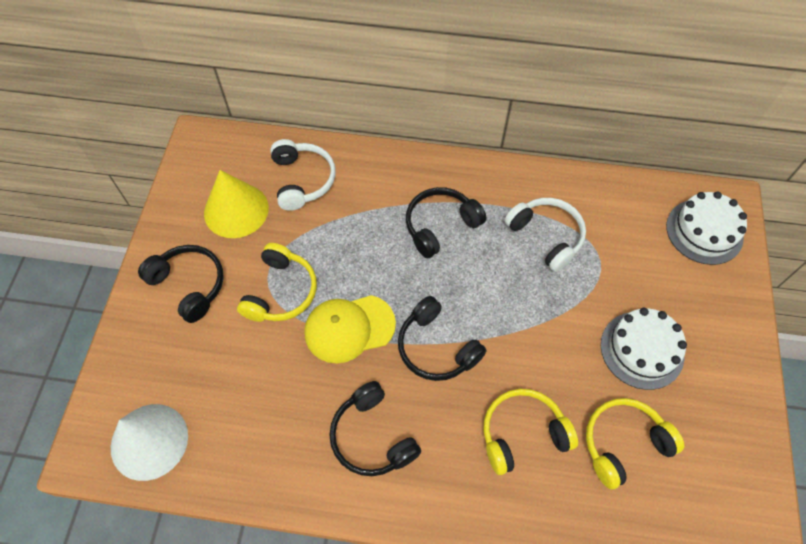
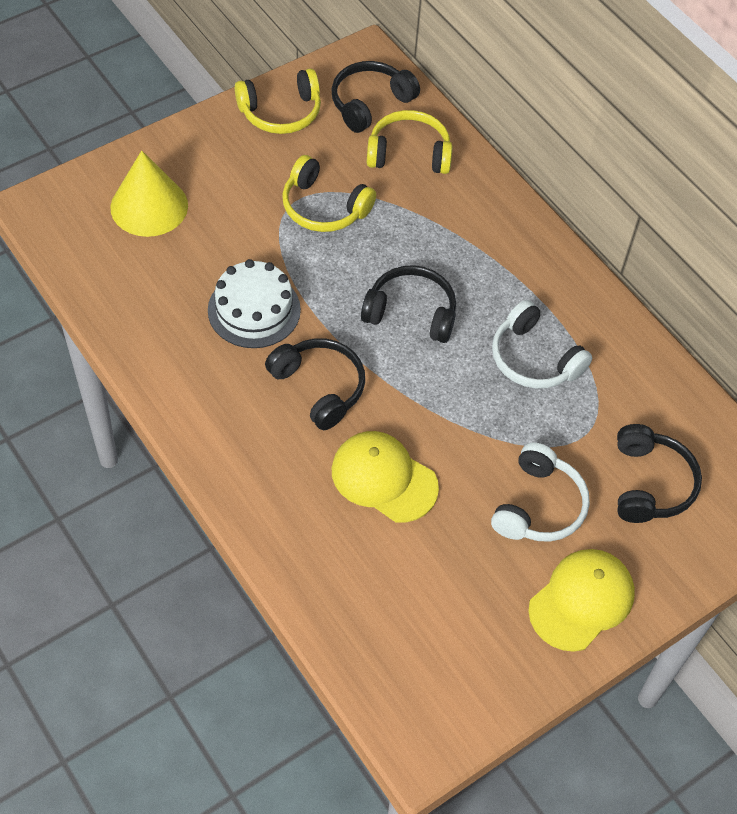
white cake: [601,308,687,390] [666,191,747,265] = 2 -> [208,259,301,348] = 1
white cone: [111,404,188,481] = 1 -> none = 0
yellow cap: [304,295,396,363] = 1 -> [332,431,439,522] [528,549,635,652] = 2

